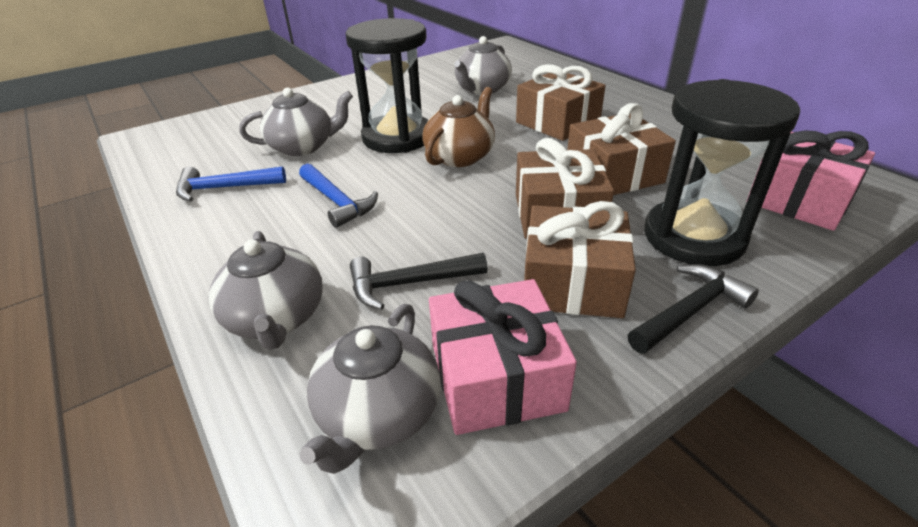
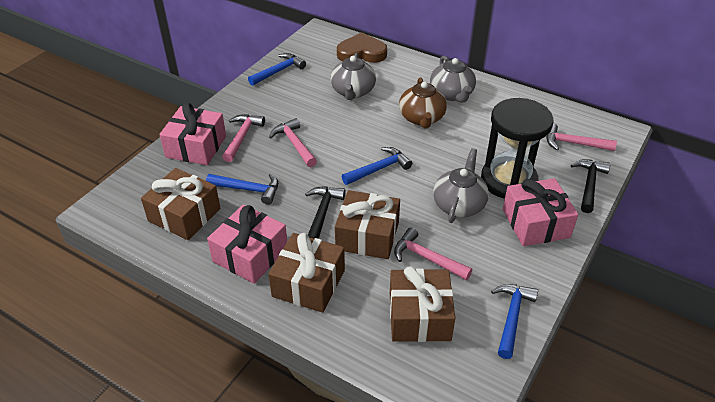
black hourglass: [346,18,428,153] [644,79,800,266] = 2 -> [481,98,553,199] = 1
blue hammer: [176,166,286,202] [299,164,378,228] = 2 -> [206,173,278,205] [248,53,306,86] [342,147,412,185] [491,284,538,359] = 4
brown heart: none = 0 -> [337,33,387,63] = 1
grey teapot: [209,231,323,350] [239,88,353,156] [299,304,440,474] [454,36,512,95] = 4 -> [331,53,376,100] [430,56,476,103] [433,148,489,223] = 3
pink gift: [429,279,577,435] [747,130,875,231] = 2 -> [159,103,226,165] [207,204,287,284] [503,178,578,246] = 3
pink hammer: none = 0 -> [222,114,265,162] [269,118,317,167] [394,227,472,280] [546,123,617,151] = 4

